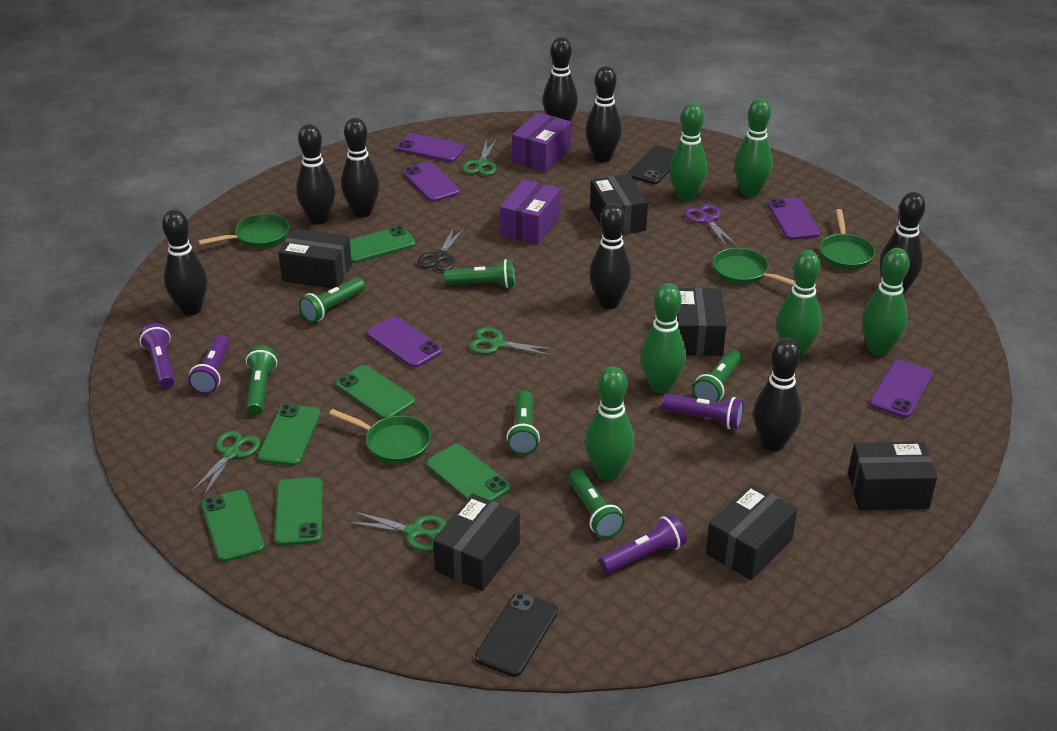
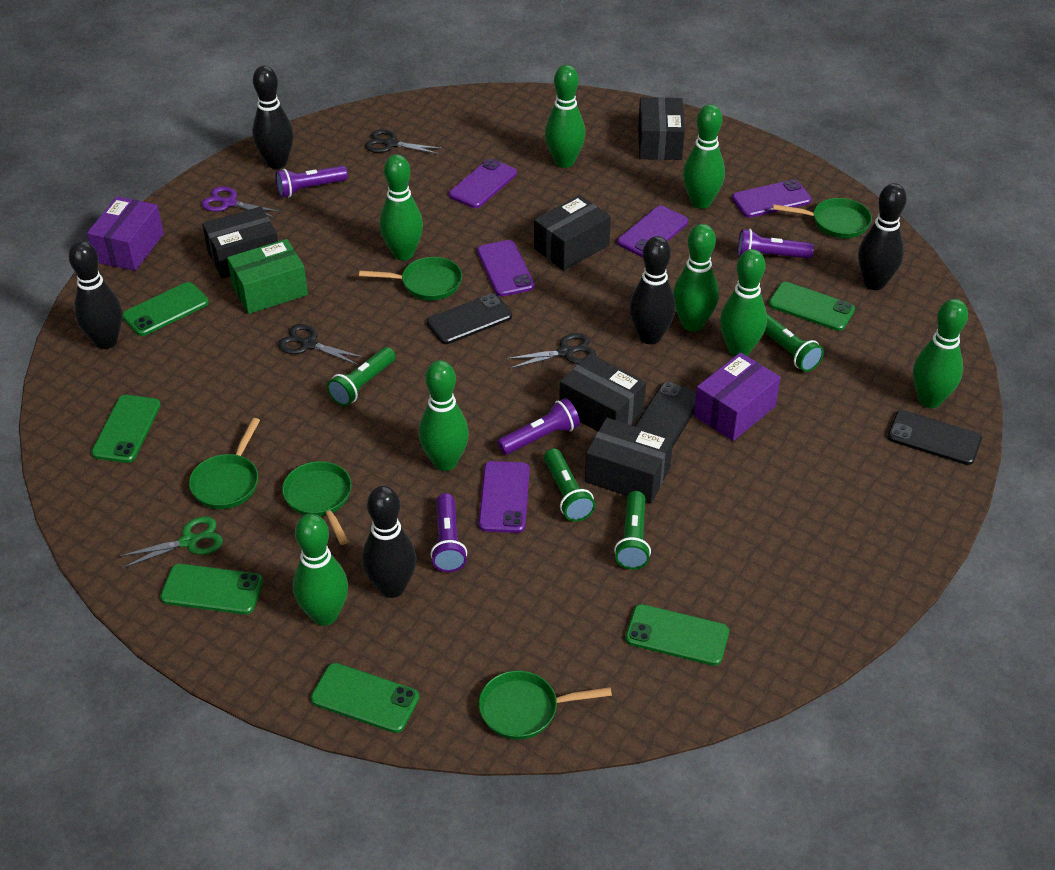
black bowling pin: [162,209,208,315] [296,124,336,224] [341,118,380,217] [543,37,578,121] [585,66,622,162] [589,203,632,309] [753,338,802,451] [880,192,926,294] = 8 -> [69,241,123,349] [252,66,294,169] [362,486,416,598] [629,236,676,344] [858,183,907,290] = 5
black box: [278,229,352,289] [433,493,520,591] [590,174,648,235] [677,288,727,356] [706,484,798,581] [848,442,937,510] = 6 -> [202,207,278,279] [534,195,611,271] [559,354,646,431] [585,418,673,504] [638,97,685,160] = 5
black phone: [475,592,558,677] [628,145,675,184] = 2 -> [426,294,512,344] [635,382,696,447] [888,410,982,465] = 3
black scissors: [417,227,464,271] = 1 -> [278,324,365,365] [365,129,443,154] [505,333,596,369] = 3
green bowling pin: [585,366,634,481] [640,283,686,393] [669,103,707,202] [734,98,773,197] [777,250,822,358] [862,248,910,356] = 6 -> [293,514,348,626] [379,154,423,261] [419,360,469,471] [545,65,586,168] [673,224,719,332] [683,104,725,209] [720,249,767,356] [913,299,968,408] = 8
green box: none = 0 -> [227,239,308,314] = 1
green flashlight: [246,346,277,415] [299,277,365,323] [444,259,515,288] [506,390,540,455] [569,469,625,538] [692,350,742,402] = 6 -> [327,347,396,406] [544,448,595,521] [614,491,651,570] [764,314,824,372] = 4
green pan: [198,214,289,248] [329,409,431,464] [713,248,795,285] [820,209,875,270] = 4 -> [189,418,260,509] [282,461,352,545] [359,257,462,300] [479,671,612,740] [773,198,872,238] = 5
green scissors: [191,431,261,496] [348,511,447,551] [462,139,497,176] [469,327,555,356] = 4 -> [119,516,223,568] = 1

